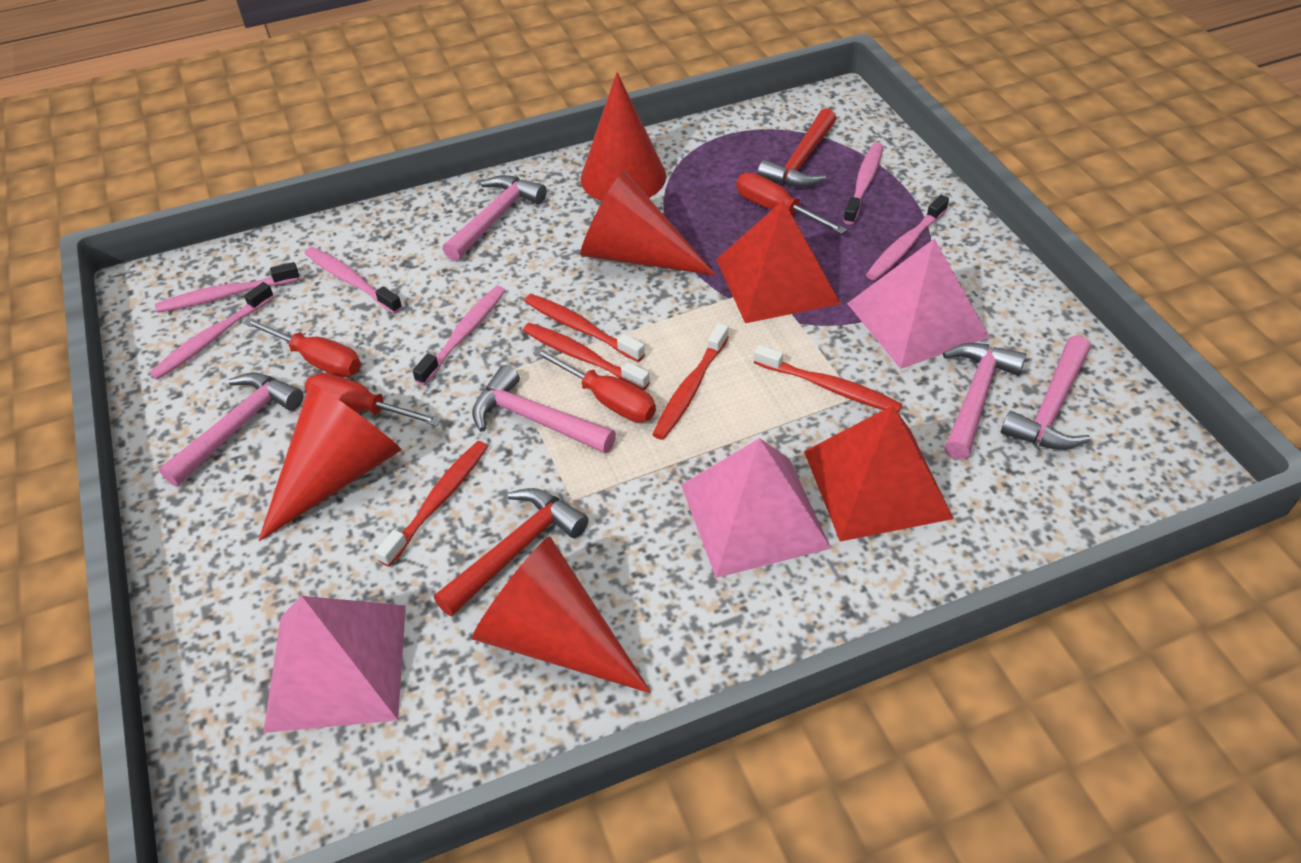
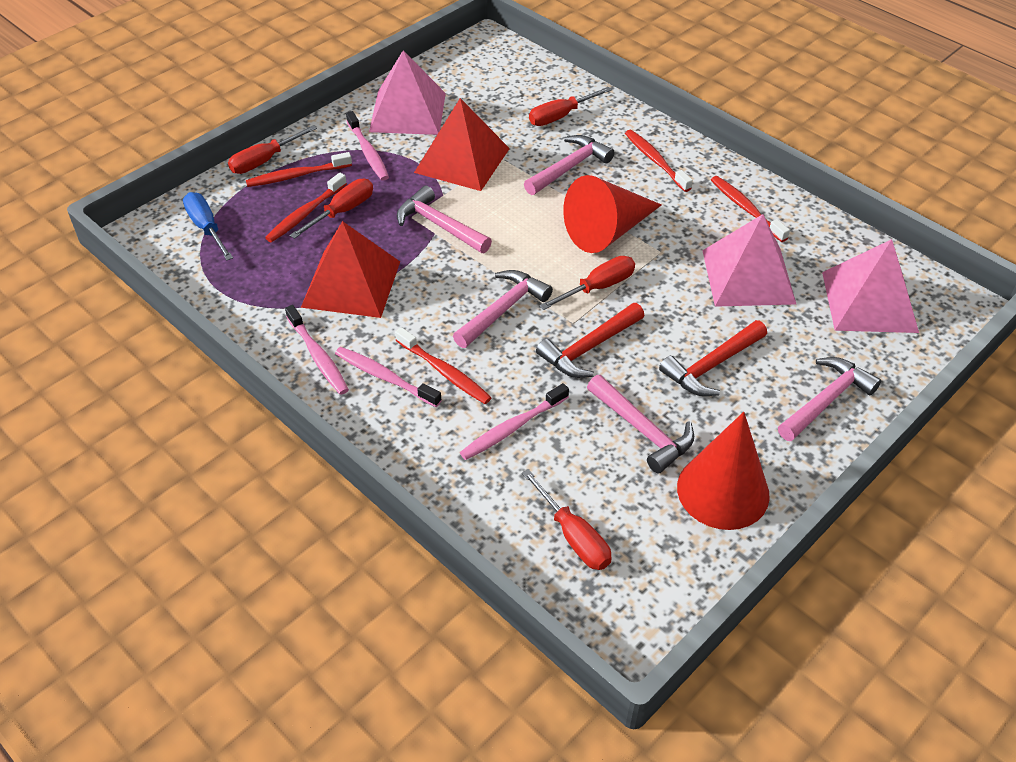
blue screwdriver: none = 0 -> [183,192,233,260] = 1
pink toothbrush: [149,282,274,380] [155,262,300,313] [305,247,403,314] [412,286,506,385] [843,142,883,225] [866,195,949,281] = 6 -> [285,305,349,395] [335,347,442,407] [346,111,389,181] [460,383,569,460] = 4
red cone: [258,383,401,541] [472,536,651,693] [580,171,716,275] [581,72,666,201] = 4 -> [563,175,662,253] [677,412,770,530] = 2
red screwdriver: [243,317,361,377] [305,373,442,426] [533,348,656,423] [736,173,847,234] = 4 -> [228,125,317,174] [290,179,373,239] [522,469,612,570] [529,87,612,126] [539,256,635,310] = 5

